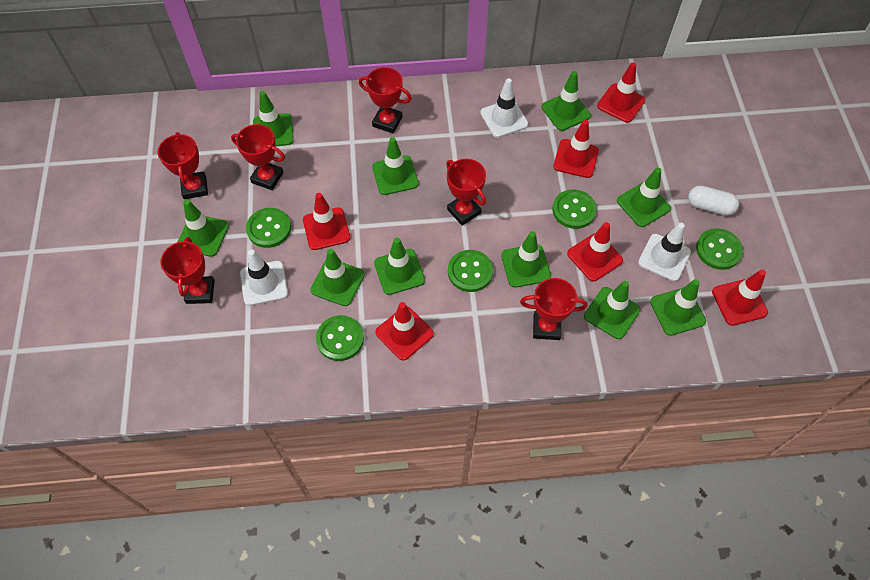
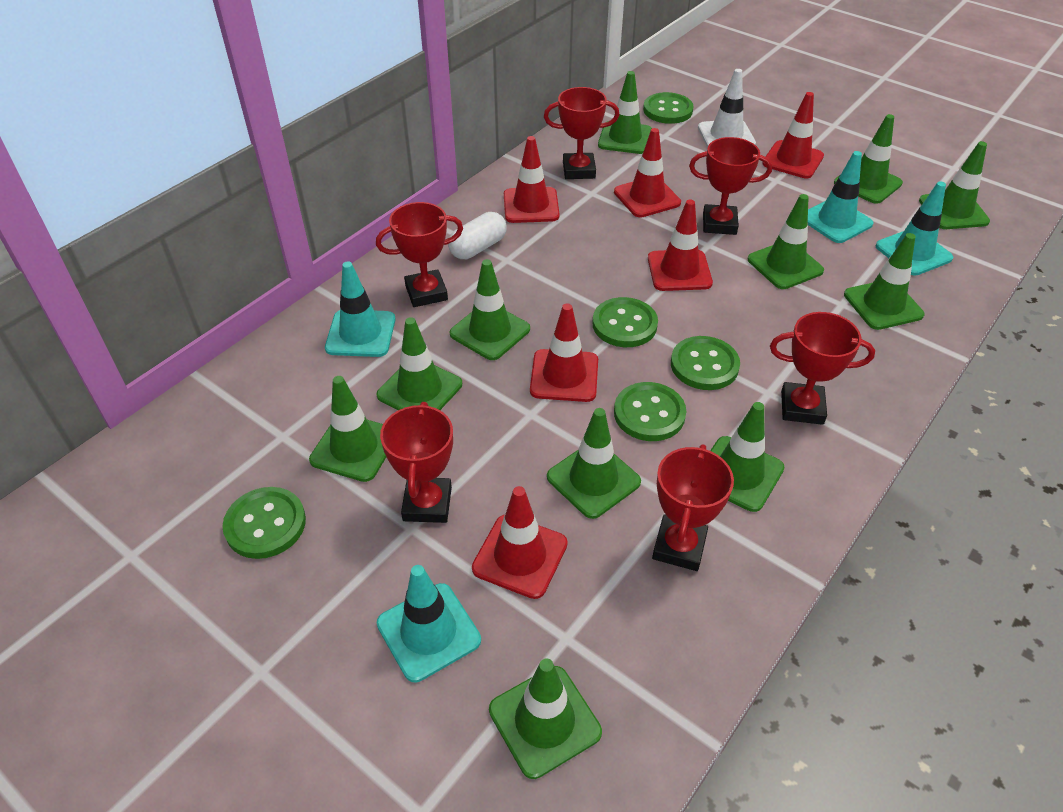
green traffic cone: [178,200,229,257] [253,91,294,146] [310,249,364,306] [372,137,419,195] [374,238,425,295] [501,231,551,288] [541,71,591,131] [584,281,641,339] [617,168,671,227] [650,279,706,336] = 10 -> [309,376,386,482] [376,317,462,410] [450,259,530,360] [489,658,602,779] [547,408,641,519] [598,71,652,154] [710,402,784,512] [748,194,824,289] [834,114,903,204] [844,233,924,330] [919,141,990,229] = 11
turquoise traffic cone: none = 0 -> [325,262,396,357] [377,565,481,682] [808,151,874,243] [876,181,953,276] = 4
white traffic cone: [240,249,288,306] [480,78,528,138] [638,223,691,281] = 3 -> [698,69,756,148] = 1

